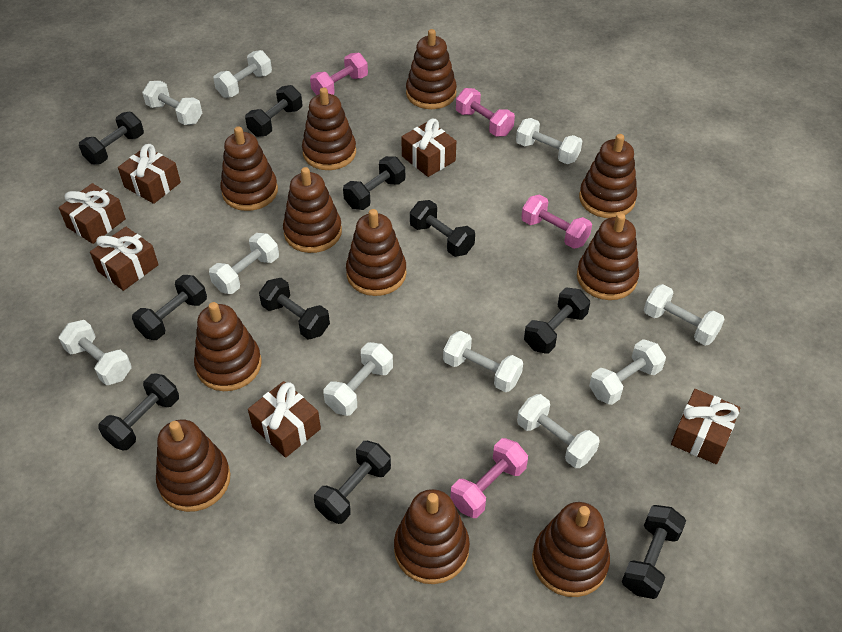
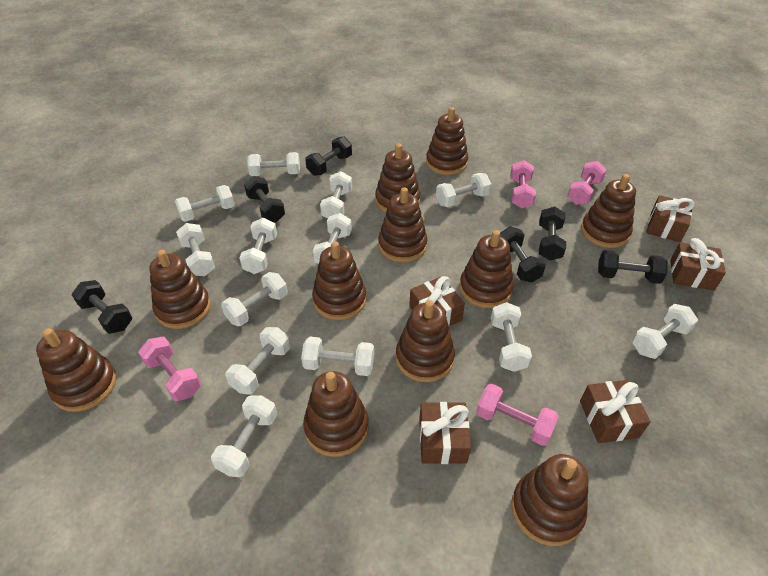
black dumbbell: [79,112,144,164] [98,373,179,450] [132,275,207,340] [245,85,302,137] [259,278,330,340] [314,441,391,524] [343,156,405,210] [410,200,475,257] [524,288,590,354] [622,505,686,599] = 10 -> [71,280,132,334] [244,176,285,222] [305,136,352,176] [500,227,546,283] [539,207,566,261] [598,250,668,284] = 6
brown gift: [59,183,126,244] [90,227,159,291] [118,144,181,204] [248,381,321,458] [401,118,456,177] [671,389,741,464] = 6 -> [409,276,465,326] [419,402,471,464] [580,380,651,443] [646,195,695,242] [670,238,726,291] = 5
white dumbbell: [59,320,131,385] [142,81,202,125] [209,233,279,294] [213,50,272,98] [323,342,393,416] [443,331,523,392] [516,118,582,164] [517,394,600,468] [589,339,666,405] [644,284,725,345] = 10 -> [175,185,235,222] [176,223,215,276] [211,395,277,477] [221,272,288,326] [226,327,290,395] [239,218,277,274] [247,152,300,176] [301,337,374,376] [313,213,352,264] [320,171,352,219] [436,173,491,207] [491,302,532,372] [632,304,698,359] = 13

